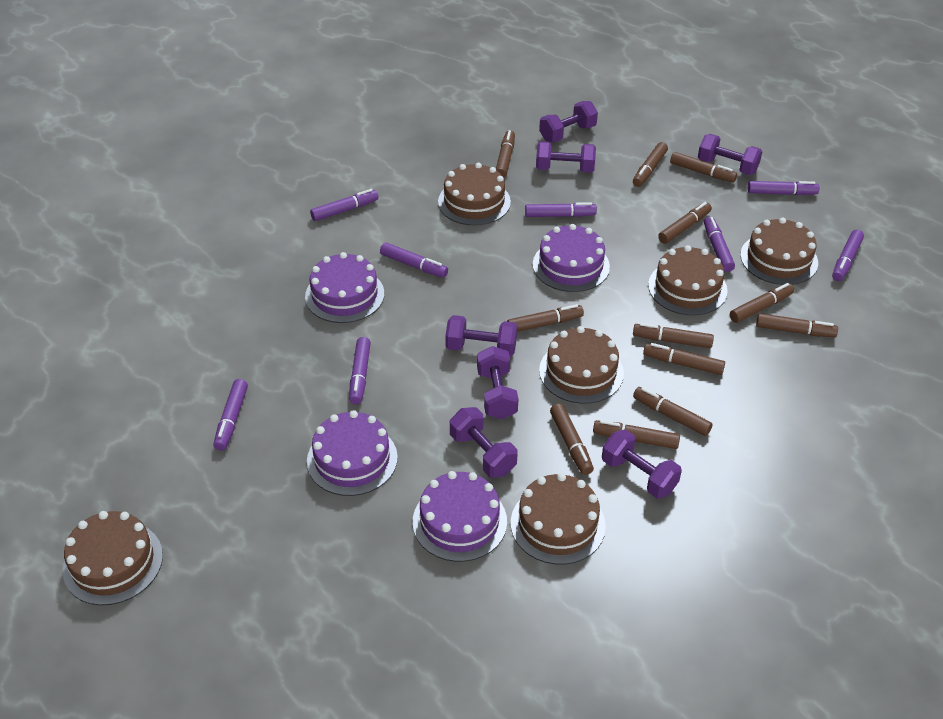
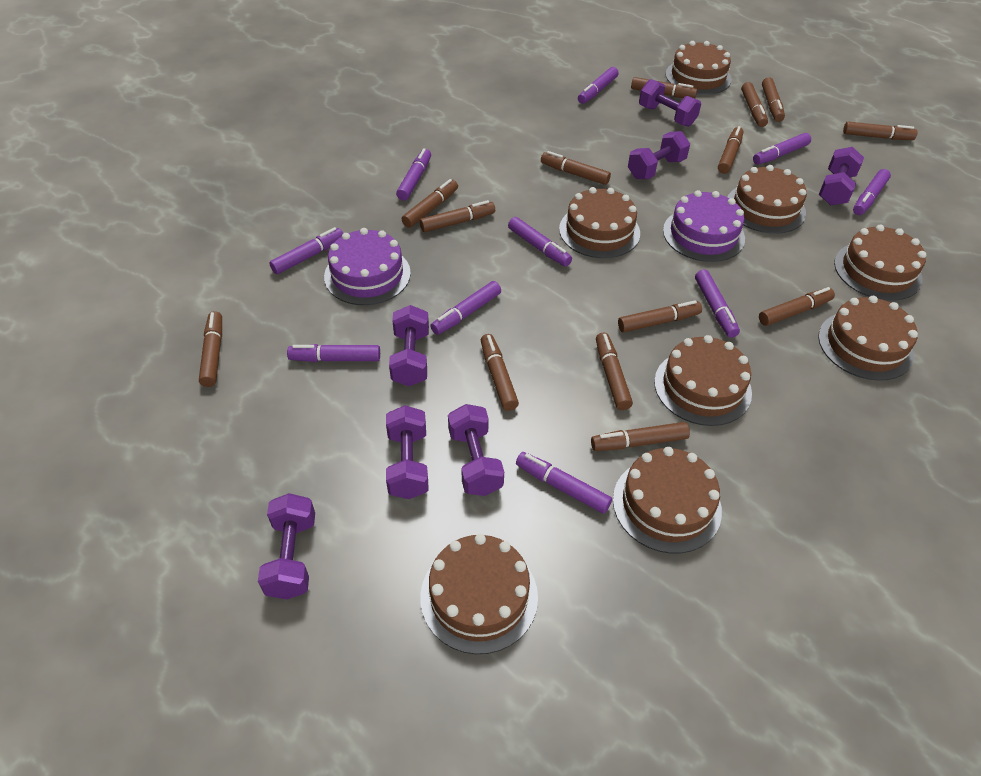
brown cake: [63,511,163,605] [438,163,511,226] [511,473,606,565] [539,326,624,404] [648,245,728,315] [740,218,818,285] = 6 -> [420,534,538,654] [559,187,640,258] [613,447,722,554] [654,335,752,426] [665,41,732,95] [728,165,807,234] [818,296,918,381] [834,225,926,301] = 8
brown marker: [496,130,515,178] [507,304,584,332] [550,403,594,475] [593,420,680,449] [633,142,668,187] [633,323,714,348] [633,387,712,436] [643,343,725,375] [658,202,712,244] [670,152,737,183] [730,283,794,323] [756,313,838,337] = 12 -> [199,311,222,387] [402,179,458,228] [420,200,495,232] [481,334,519,411] [541,151,611,185] [591,422,690,451] [596,333,633,410] [618,300,702,333] [631,77,697,98] [718,126,743,174] [741,82,768,127] [759,287,835,326] [762,77,785,122] [843,122,917,140] = 14
purple cake: [305,252,384,323] [307,410,398,496] [413,471,507,562] [533,224,610,292] = 4 -> [324,228,411,305] [663,190,745,262] = 2
purple marker: [214,379,248,451] [310,189,379,221] [349,337,371,404] [380,242,448,278] [525,202,597,217] [704,217,735,272] [748,181,819,195] [832,230,864,281] = 8 -> [269,227,343,274] [287,344,380,362] [396,148,431,200] [430,281,501,335] [508,217,572,267] [516,452,612,513] [578,67,619,104] [695,270,740,338] [753,133,811,165] [853,169,891,215] = 10

